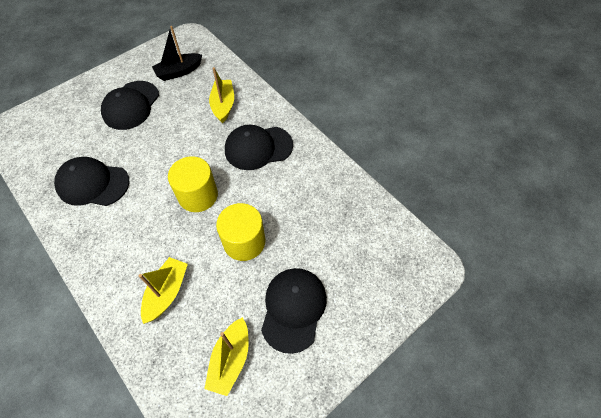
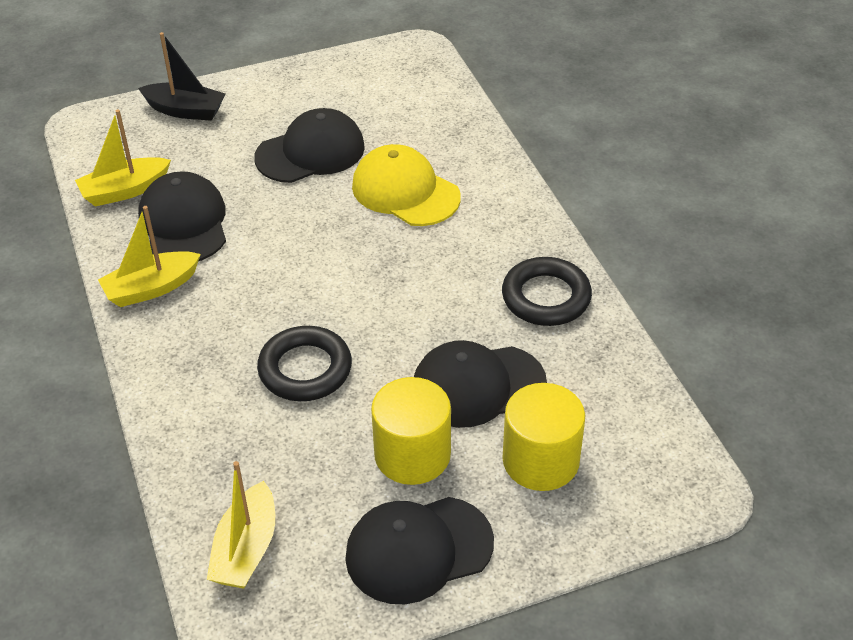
black ring: none = 0 -> [257,326,352,401] [502,257,592,326] = 2
yellow cap: none = 0 -> [352,144,461,226] = 1

